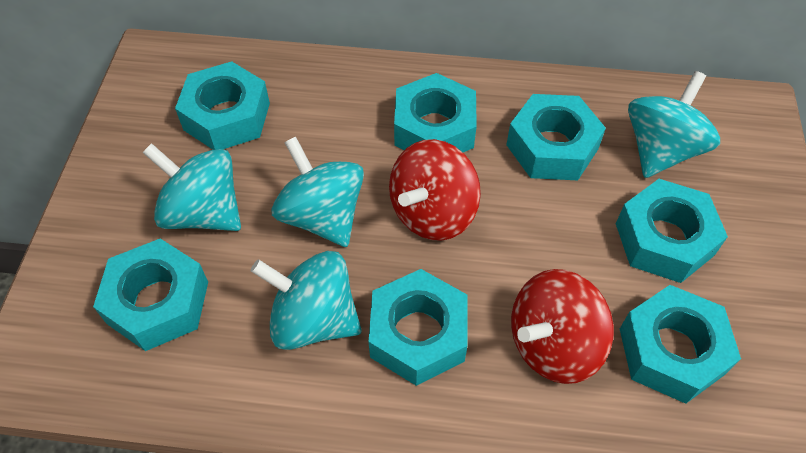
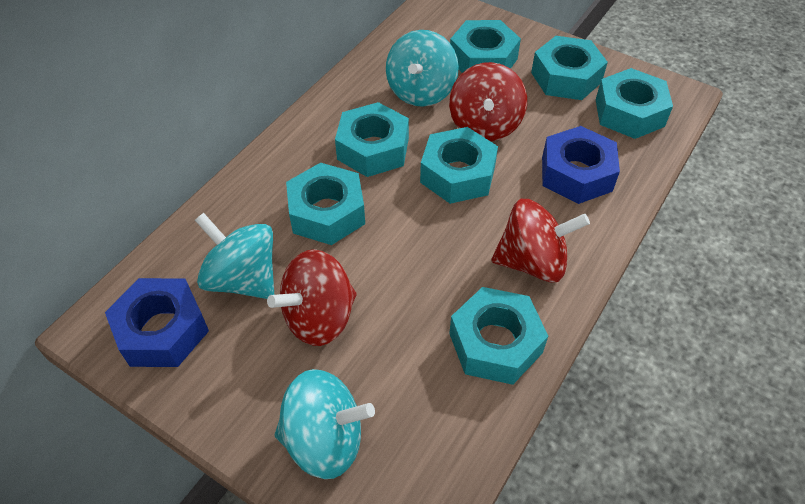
blue nut: none = 0 -> [105,278,209,367] [542,126,620,204] = 2
red spinning top: [389,139,481,241] [511,269,614,384] = 2 -> [267,249,357,346] [449,62,527,141] [491,199,590,283] = 3
turquoise spinning top: [142,143,241,231] [251,251,362,350] [272,136,364,247] [628,71,720,178] = 4 -> [195,213,274,299] [275,369,375,479] [386,30,459,107] = 3

